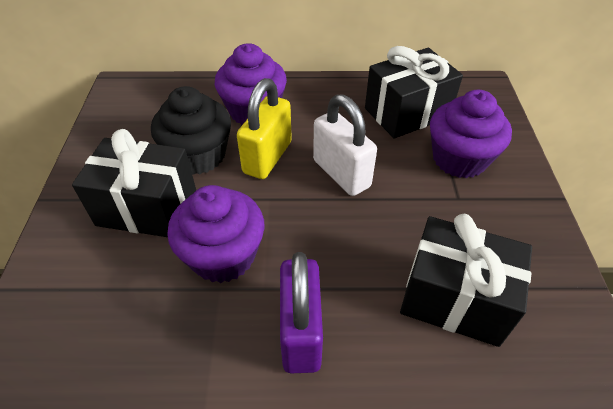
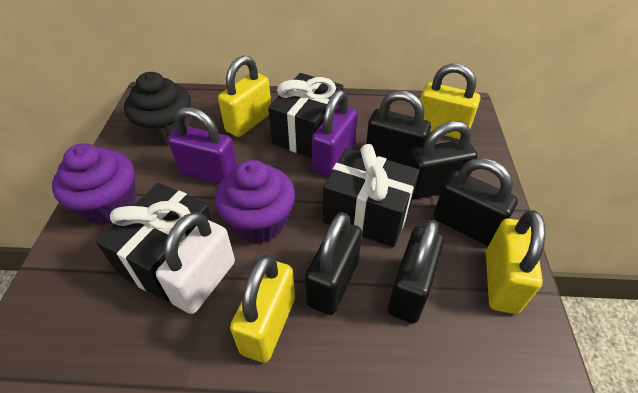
black padlock: none = 0 -> [305,212,362,315] [366,91,431,165] [388,220,444,323] [407,121,477,199] [433,158,518,246] = 5
purple cupcake: [167,185,265,283] [215,43,287,125] [430,90,512,178] = 3 -> [52,143,136,225] [215,160,295,243] = 2
purple padlock: [280,252,323,373] = 1 -> [168,107,237,184] [312,90,358,177] = 2
yellow padlock: [237,78,292,179] = 1 -> [218,56,271,137] [230,255,295,363] [420,64,480,140] [486,210,546,314] = 4

